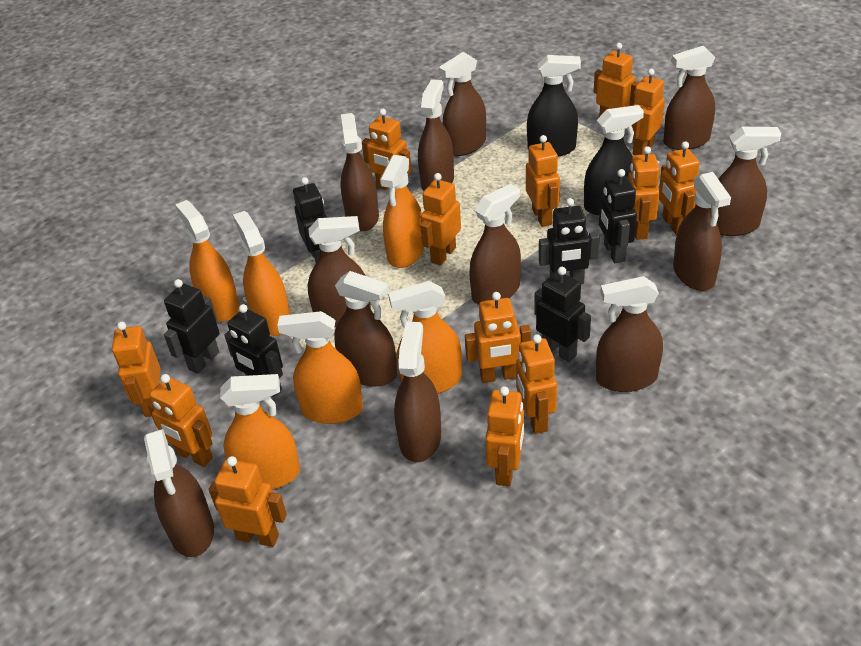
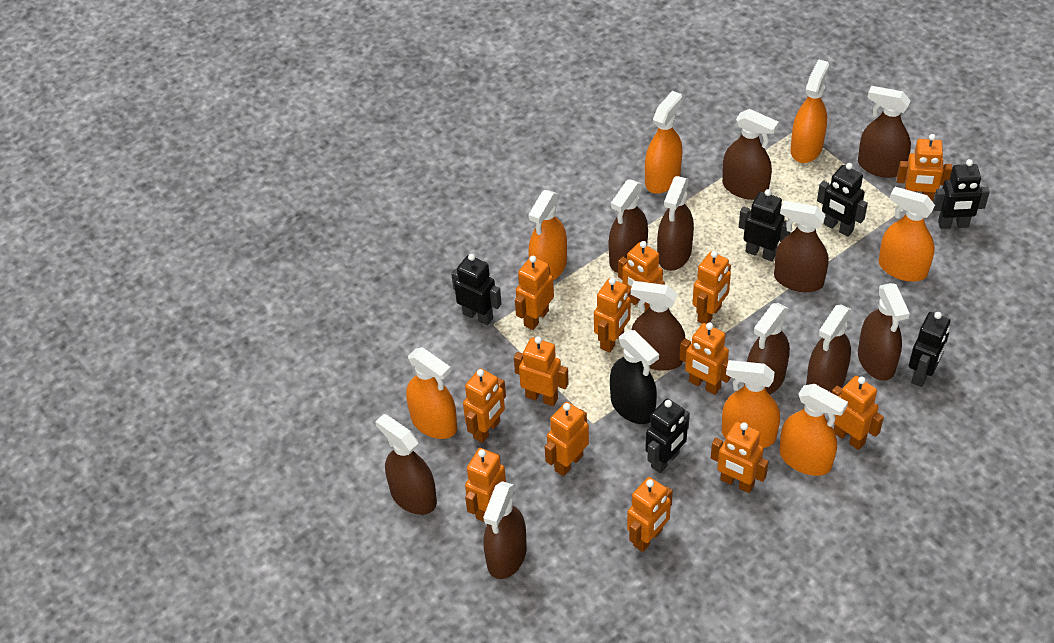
black spray bottle: [527,55,581,157] [584,105,644,215] = 2 -> [610,330,659,424] = 1
brown spray bottle: [144,429,214,557] [307,216,371,328] [334,271,397,386] [341,113,379,231] [394,322,441,462] [418,79,454,191] [439,52,486,156] [469,184,521,305] [596,276,663,392] [663,46,716,150] [673,172,731,291] [717,127,781,236] = 12 -> [375,414,437,515] [483,481,527,579] [609,179,648,273] [631,281,685,371] [657,176,694,271] [722,109,779,200] [747,303,790,395] [774,201,829,292] [806,305,852,393] [858,86,911,178] [858,283,910,381] = 11
orange spray bottle: [175,200,239,321] [220,374,300,490] [233,211,290,336] [277,311,363,424] [380,155,424,268] [388,281,462,394] = 6 -> [406,347,457,439] [528,190,567,281] [645,91,682,194] [722,360,780,448] [780,384,848,476] [790,59,829,163] [879,187,935,282] = 7

